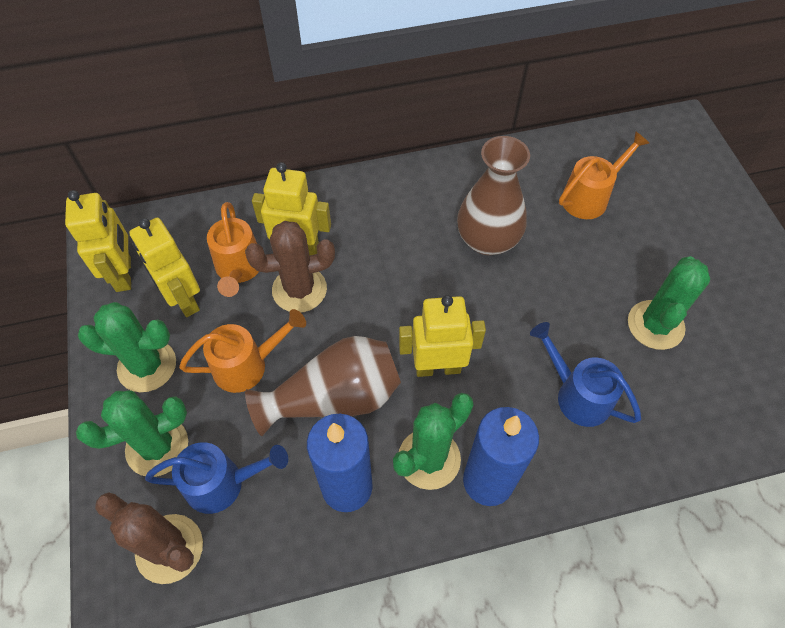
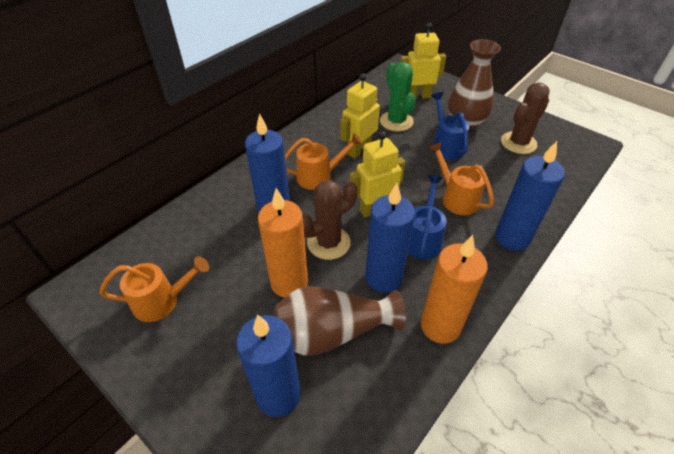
blue candle: [307,414,373,512] [463,407,539,506] = 2 -> [236,315,301,417] [245,113,290,214] [365,183,415,293] [495,141,565,251] = 4
green cactus: [76,390,188,477] [78,302,176,392] [393,393,474,490] [628,256,710,350] = 4 -> [380,62,416,131] = 1
orange candle: none = 0 -> [258,188,308,298] [421,235,488,344] = 2
yellow robot: [65,190,131,292] [129,218,200,317] [252,162,331,256] [399,295,486,377] = 4 -> [340,73,380,159] [350,131,405,217] [401,23,446,99] = 3

